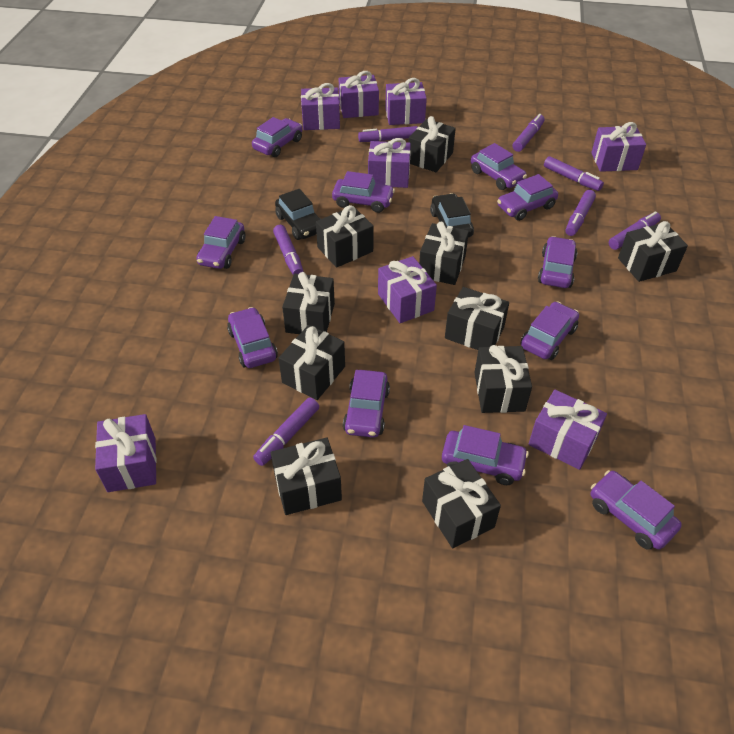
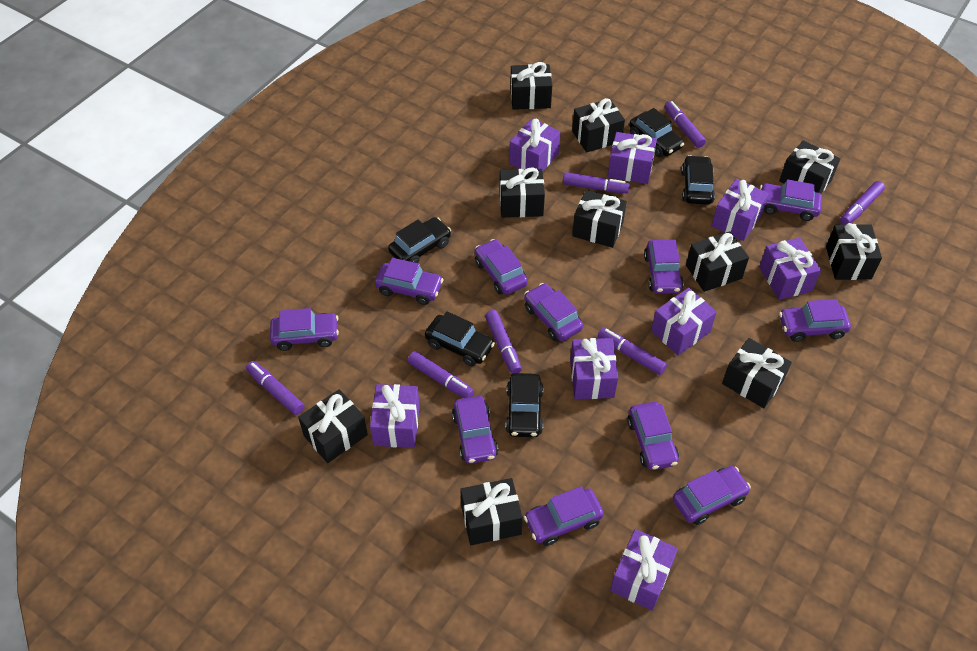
black car: [275,189,321,240] [430,193,474,237] = 2 -> [388,217,451,263] [425,311,495,366] [505,373,543,437] [629,108,684,157] [681,155,715,205] = 5

